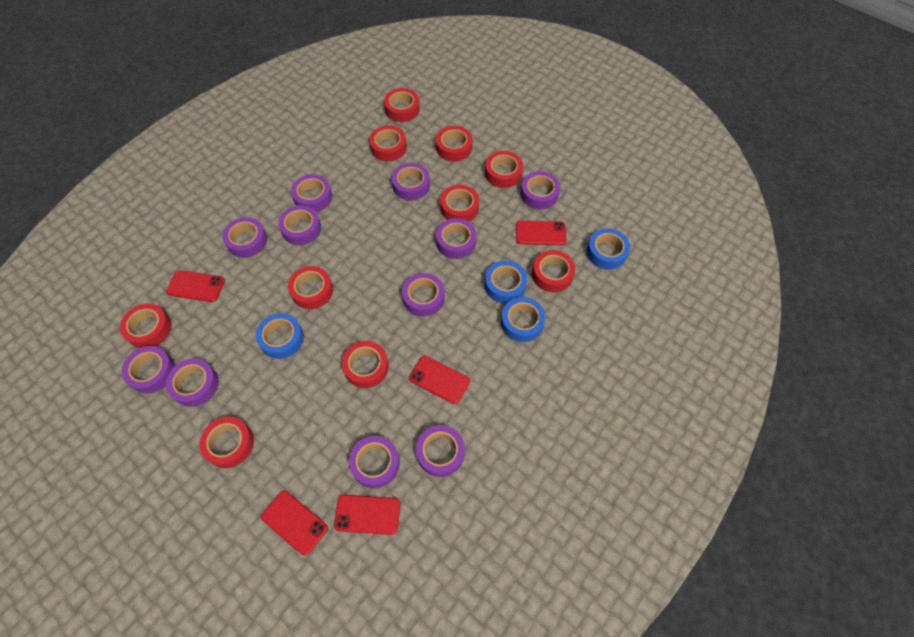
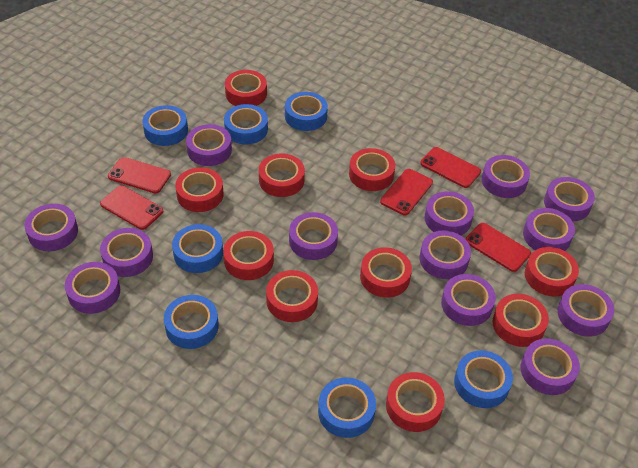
blue tape: [256,313,304,359] [485,260,527,303] [501,297,546,342] [586,228,630,270] = 4 -> [142,105,188,146] [164,295,219,349] [172,224,223,273] [224,104,268,144] [285,92,328,131] [318,377,376,438] [454,350,513,408] = 7
purple tape: [122,346,175,394] [166,358,219,407] [222,217,267,258] [278,205,321,245] [291,174,332,212] [349,436,400,488] [391,163,430,201] [402,273,445,317] [416,425,465,477] [436,218,476,259] [520,171,560,209] = 11 -> [24,204,78,251] [65,262,120,314] [100,228,153,277] [186,124,232,166] [289,212,338,260] [420,230,471,279] [424,191,474,235] [441,274,496,326] [482,155,530,198] [521,339,580,395] [523,208,575,251] [544,177,595,222] [557,284,614,337] = 13

